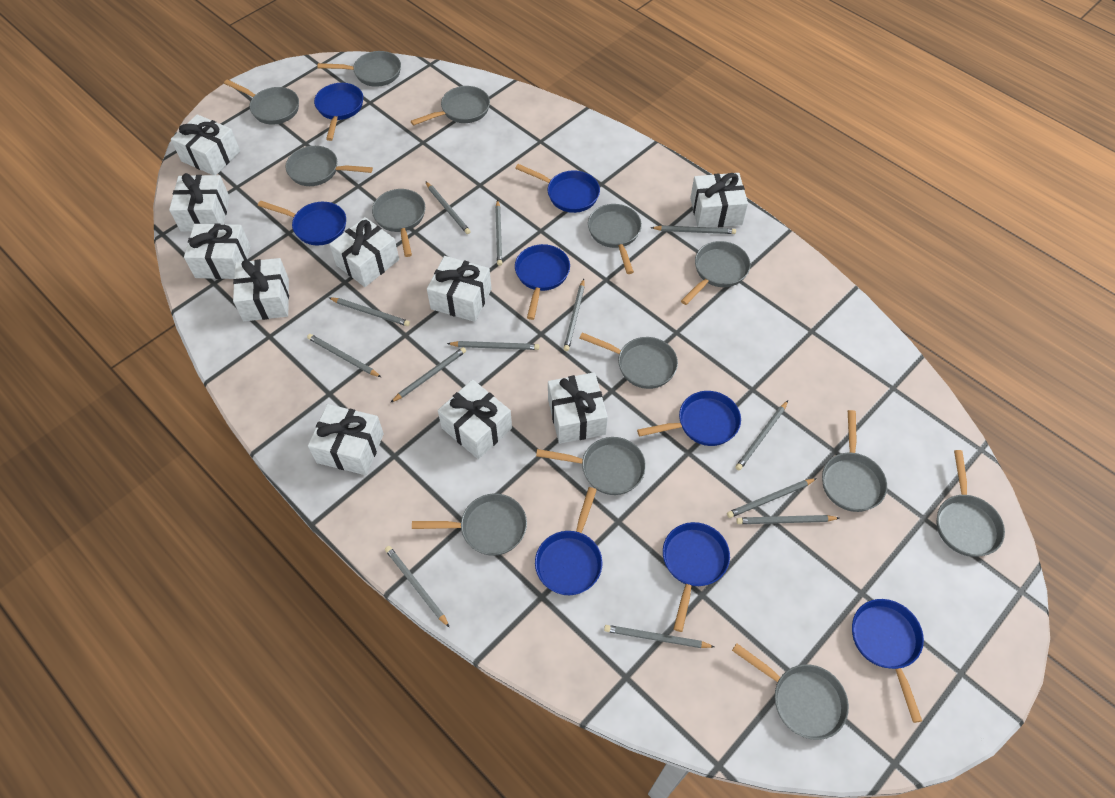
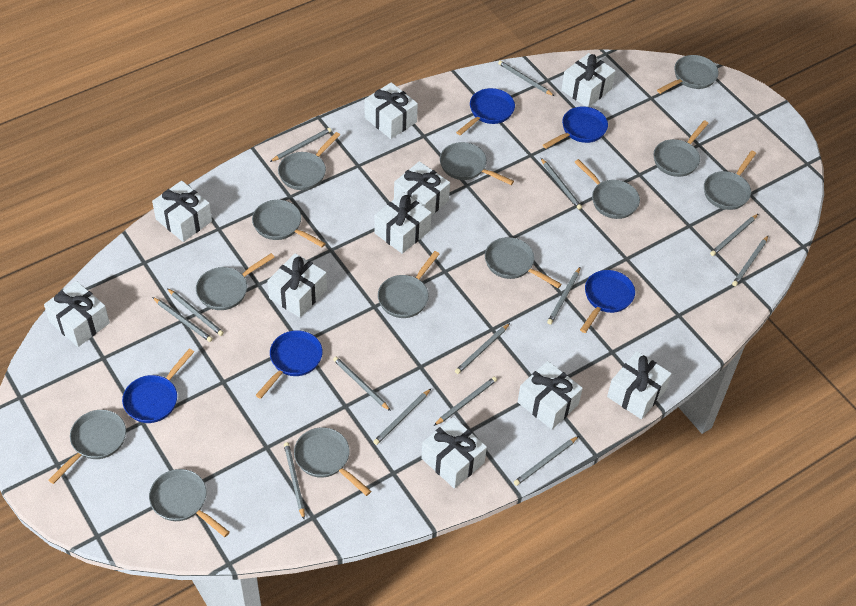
blue pan: [258,201,346,245] [314,83,363,141] [515,164,600,213] [515,244,570,320] [535,487,602,595] [637,391,741,446] [663,522,730,632] [852,599,924,723] = 8 -> [122,348,194,423] [256,330,323,399] [456,88,515,136] [543,106,608,149] [580,270,635,333] = 5
grey pencil: [307,334,381,377] [329,297,410,326] [385,546,450,628] [390,347,466,403] [425,181,471,234] [447,341,539,350] [495,200,503,266] [563,279,585,351] [604,625,715,648] [651,225,736,234] [727,478,817,518] [735,401,788,470] [736,515,839,524] = 13 -> [152,297,213,342] [167,288,224,336] [270,128,332,162] [284,442,305,519] [333,357,391,411] [373,389,431,445] [434,377,497,426] [455,323,510,374] [498,60,554,96] [514,436,579,486] [541,158,582,210] [547,267,580,325] [710,214,758,256] [732,236,768,286] = 14

